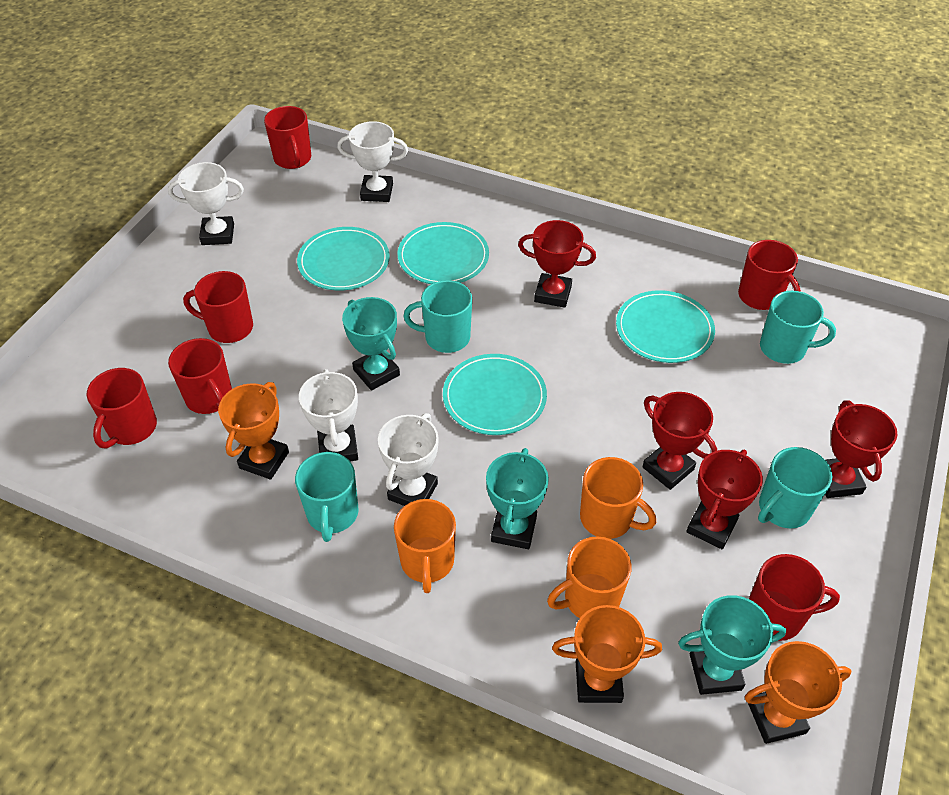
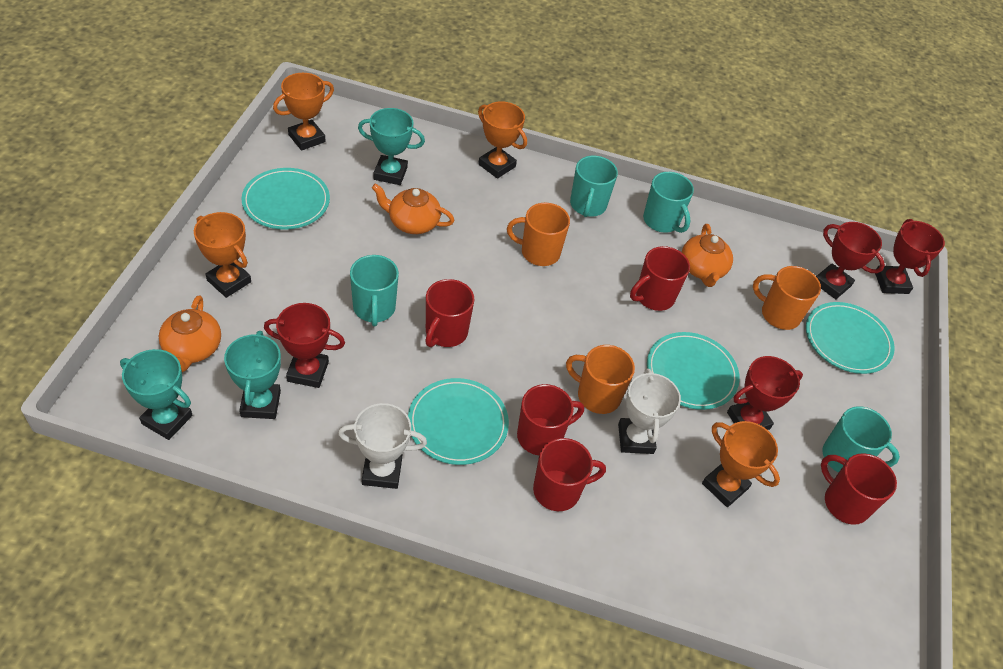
orange teapot: none = 0 -> [159,295,221,372] [372,183,454,234] [682,224,733,287] = 3
orange trophy: [218,382,289,480] [552,605,662,703] [745,641,851,744] = 3 -> [194,212,251,298] [273,73,334,151] [478,101,527,179] [702,421,780,507] = 4
red mug: [87,368,157,449] [168,338,232,414] [183,271,253,343] [264,106,311,169] [738,240,801,310] [749,554,840,641] = 6 -> [425,279,474,347] [517,384,584,456] [533,438,606,511] [630,246,690,311] [821,453,897,525] = 5
white trophy: [168,162,244,245] [299,369,358,461] [337,121,408,202] [378,413,438,506] = 4 -> [338,403,427,489] [618,369,681,454] = 2

